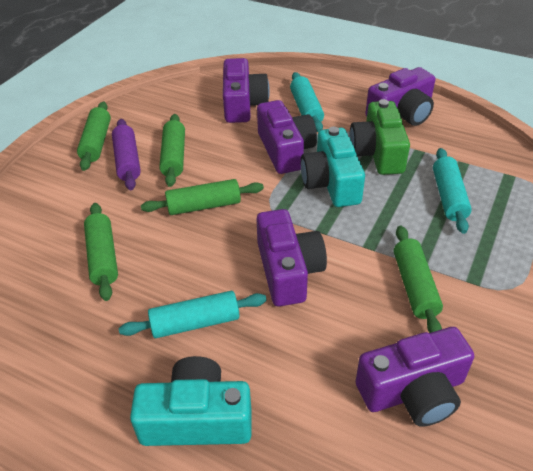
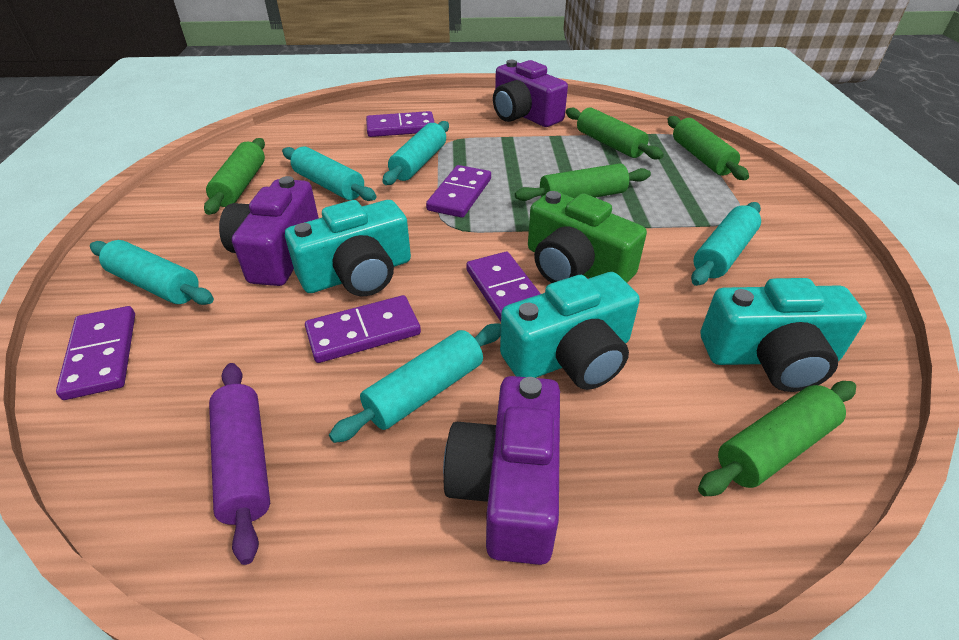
purple camera: [223,58,270,123] [256,209,327,306] [257,100,317,174] [356,327,474,427] [365,67,435,126] = 5 -> [219,176,319,286] [443,376,560,565] [493,60,568,127] = 3
purple domino: none = 0 -> [56,306,135,400] [305,295,421,363] [366,111,435,137] [426,165,491,218] [466,252,541,322] = 5
turquoise camera: [130,356,252,446] [301,127,365,207] = 2 -> [285,200,411,296] [500,272,640,390] [701,278,867,392] = 3
turquoise rolling pin: [119,291,267,338] [290,72,324,132] [433,148,472,234] = 3 -> [90,240,214,305] [282,147,376,201] [329,323,501,443] [382,121,449,185] [691,202,761,286] = 5

